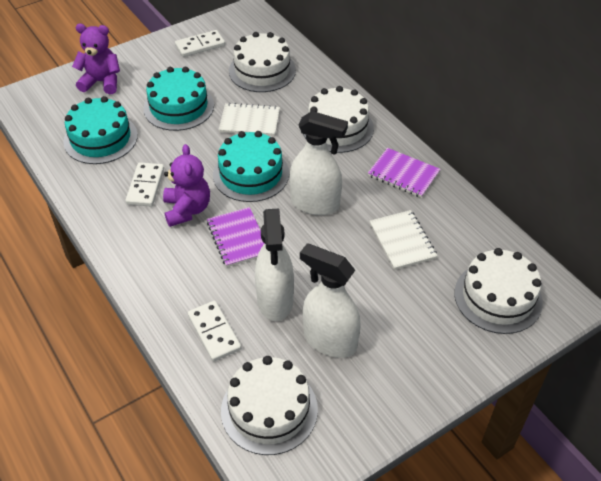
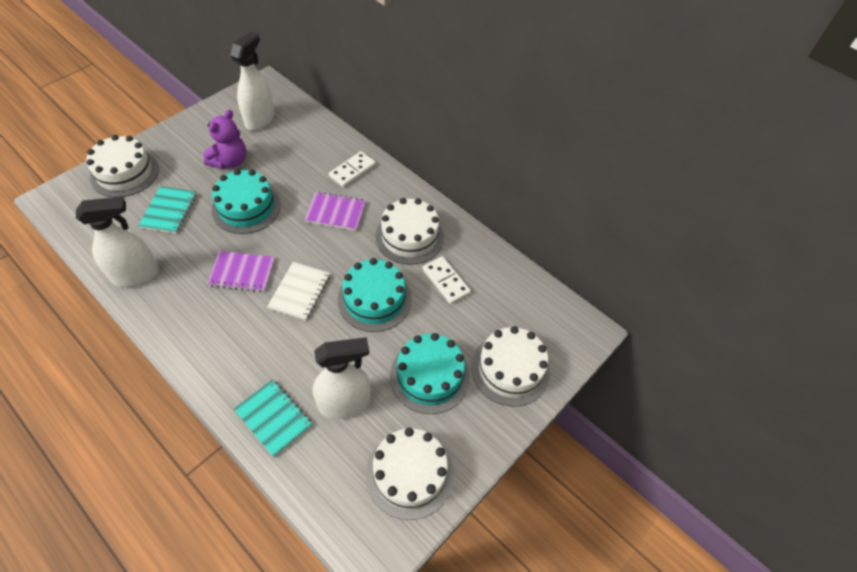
purple teddy bear: [72,24,120,94] [163,144,210,227] = 2 -> [203,109,246,169] = 1
turquoise notebook: none = 0 -> [138,186,197,234] [234,379,312,457] = 2
white domino: [125,162,164,206] [175,30,225,57] [188,301,241,362] = 3 -> [329,151,376,188] [422,256,471,304] = 2
white notebook: [219,103,280,136] [370,210,437,270] = 2 -> [267,262,330,321] = 1

